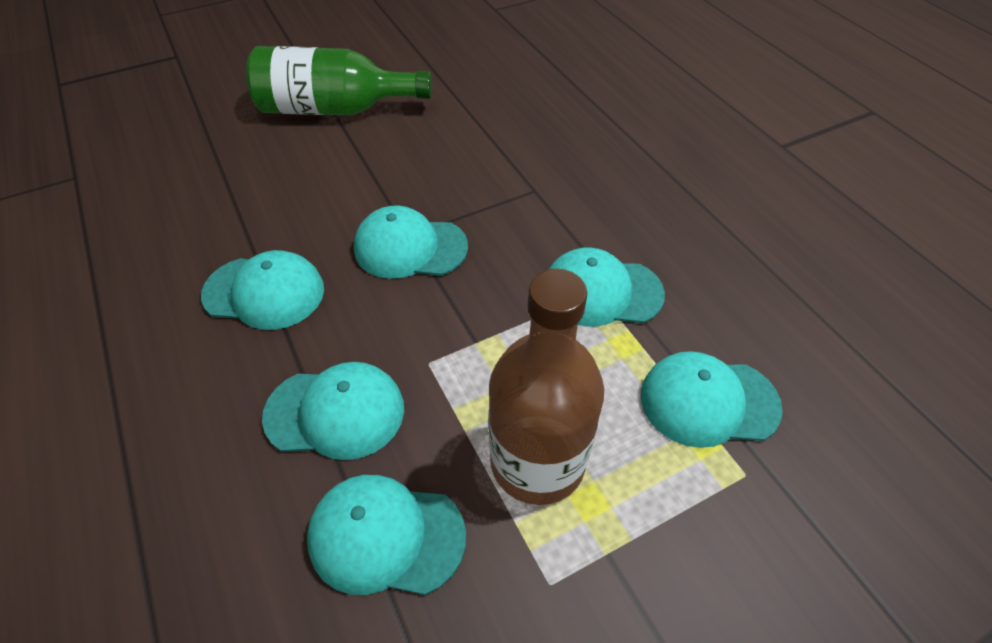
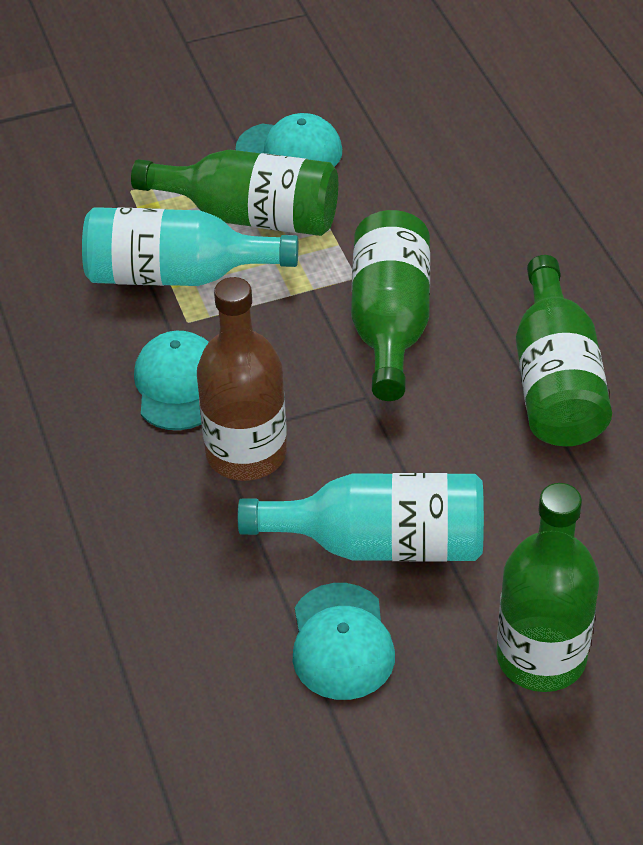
green bottle: [246,46,432,115] = 1 -> [131,150,338,236] [351,210,430,401] [496,483,599,692] [516,255,612,446] = 4
turquoise bottle: none = 0 -> [82,207,298,286] [238,473,484,562] = 2
turquoise cap: [201,250,324,330] [262,362,404,460] [307,475,466,595] [354,205,468,279] [549,247,665,327] [641,351,783,448] = 6 -> [134,331,209,430] [236,113,342,167] [293,583,395,700] = 3

